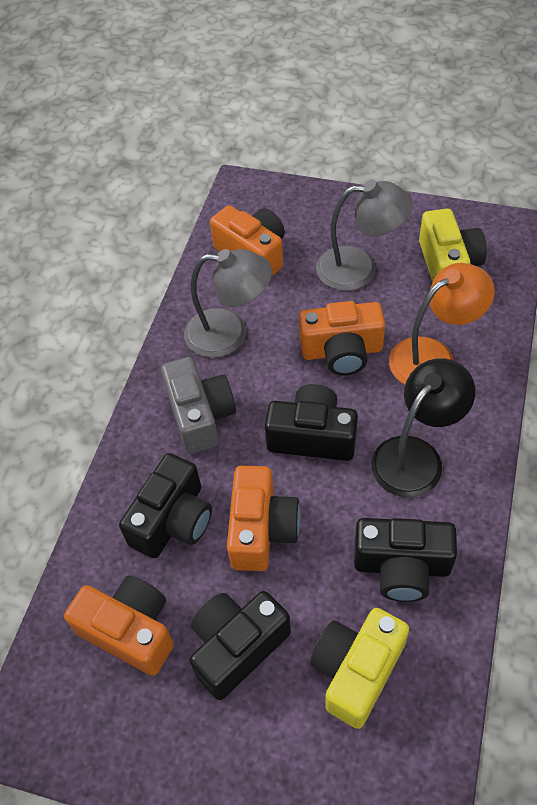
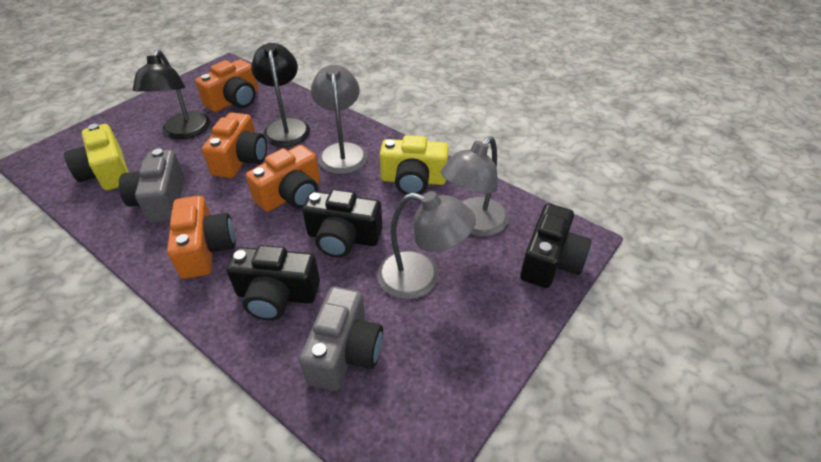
black camera: [119,453,212,558] [189,591,291,700] [265,384,358,461] [354,518,457,602] = 4 -> [227,245,320,320] [302,189,382,258] [520,204,591,288] = 3
black lamp: [371,358,475,497] = 1 -> [133,50,210,139] [251,43,310,147] = 2
grey camera: [161,357,236,454] = 1 -> [119,149,185,223] [299,287,383,391] = 2
grey lamp: [184,249,272,358] [316,180,413,291] = 2 -> [311,65,368,174] [377,191,476,299] [441,136,509,236] = 3
orange lamp: [389,263,495,385] = 1 -> none = 0

